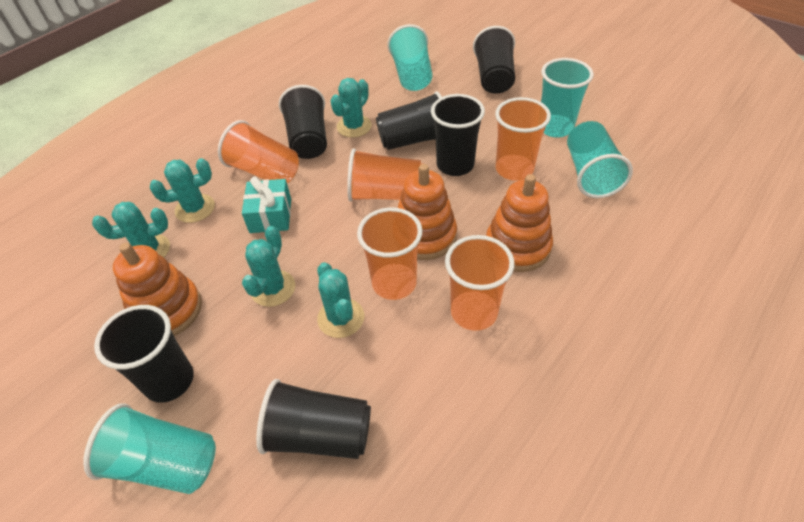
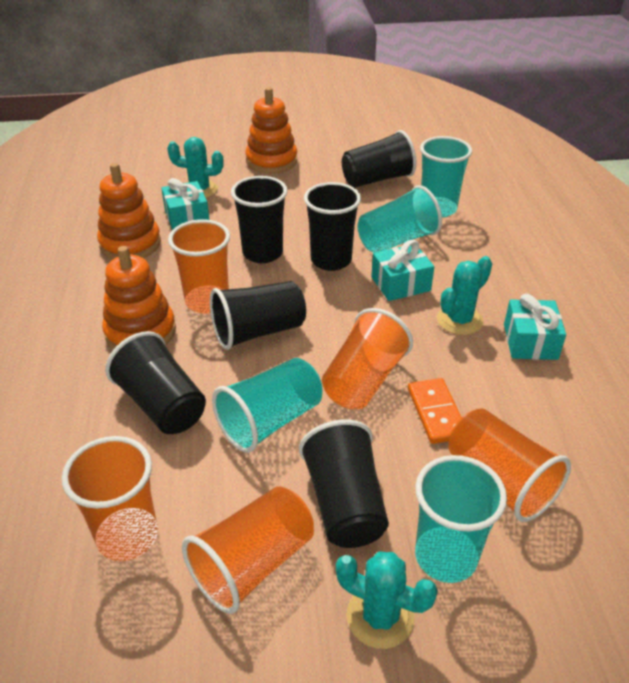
orange domino: none = 0 -> [408,378,461,444] = 1
turquoise cactus: [92,202,170,257] [150,158,215,223] [242,226,295,307] [317,262,364,338] [331,78,372,138] = 5 -> [167,137,224,198] [336,552,438,649] [437,256,492,335] = 3
turquoise gift: [242,176,291,233] = 1 -> [161,178,209,230] [371,240,434,301] [504,294,566,360] = 3

